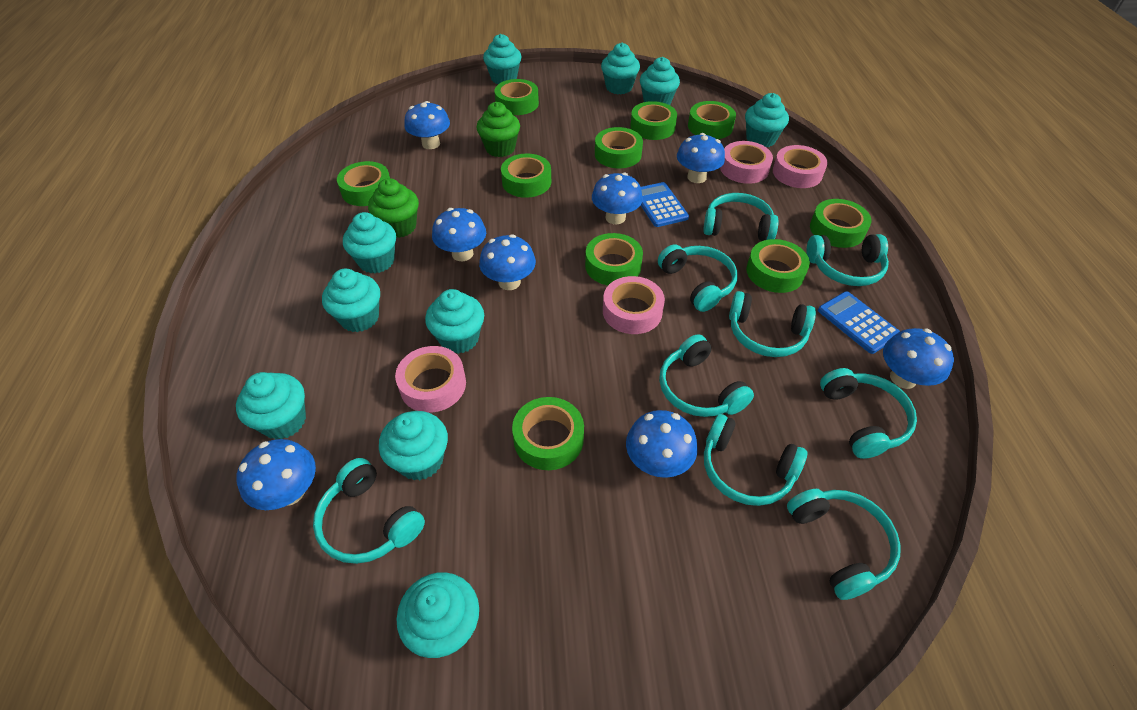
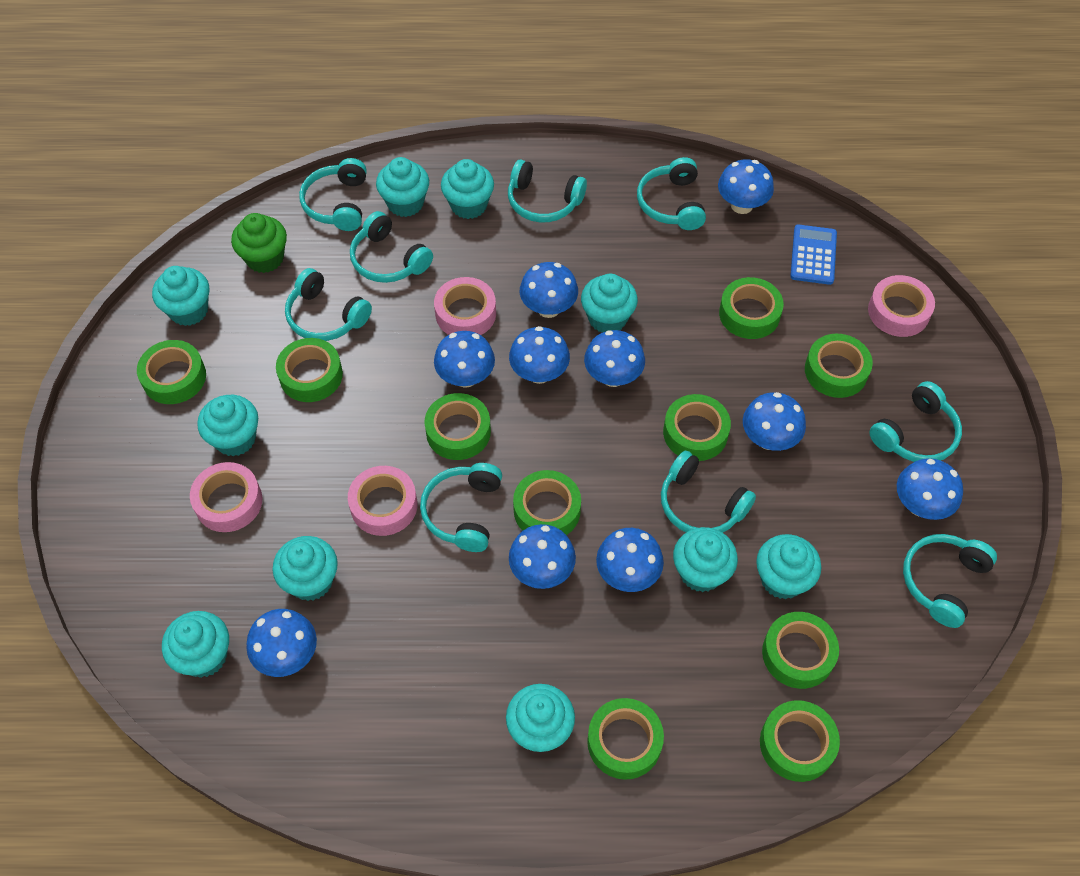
blue calculator: [641,182,689,227] [818,291,900,354] = 2 -> [790,224,837,285] = 1
blue mushroom: [236,439,316,510] [404,101,450,149] [432,208,486,261] [479,234,536,290] [592,173,643,224] [626,410,698,478] [677,133,725,183] [883,328,954,389] = 8 -> [246,609,317,677] [434,331,495,388] [509,326,570,384] [509,524,576,589] [520,262,578,318] [584,330,645,387] [596,528,664,592] [718,159,774,214] [743,392,806,451] [897,458,963,520] = 10
green cupcake: [368,178,419,238] [476,102,520,157] = 2 -> [231,213,287,273] = 1

